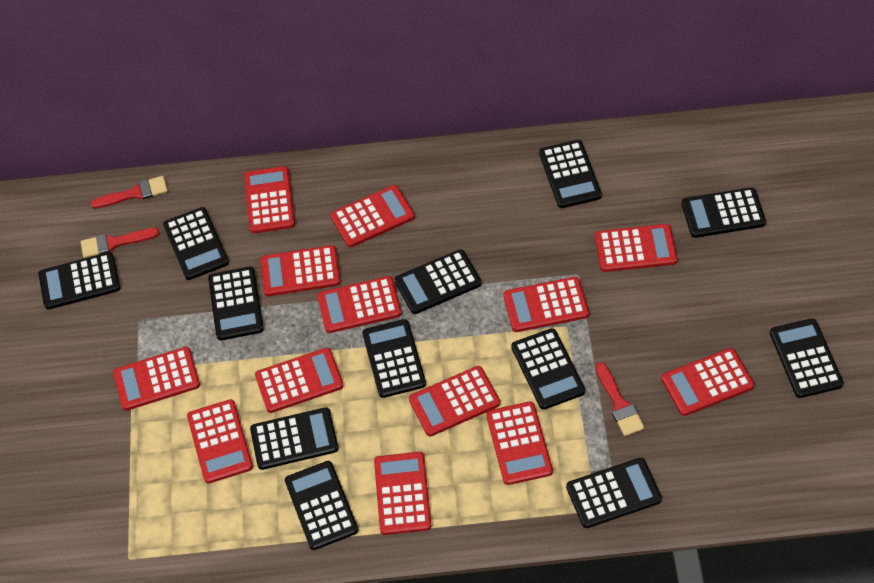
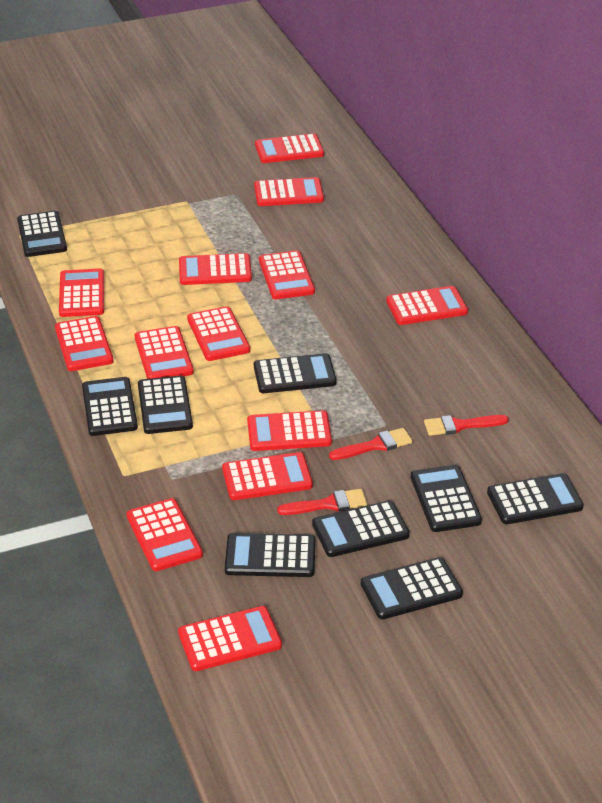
black calculator: [39,252,120,310] [163,207,229,280] [208,266,264,340] [250,407,338,470] [285,461,358,550] [362,319,426,398] [394,249,481,314] [511,328,585,410] [539,140,602,208] [566,458,662,528] [681,187,766,238] [770,318,844,398] = 12 -> [17,211,67,257] [82,377,138,436] [138,376,193,434] [225,533,316,577] [254,353,337,393] [312,500,410,557] [361,557,463,619] [411,465,482,532] [487,473,584,524] = 9

